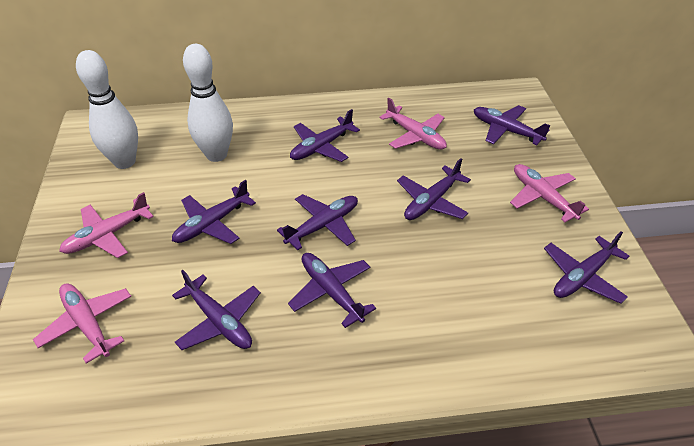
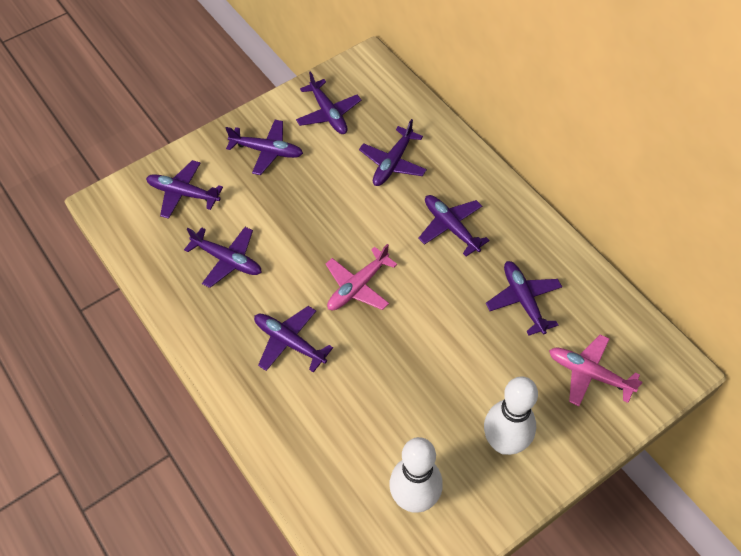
pink plane: [33,283,132,364] [59,192,154,258] [379,97,447,150] [510,164,589,222] = 4 -> [326,244,397,310] [549,334,642,406] = 2

